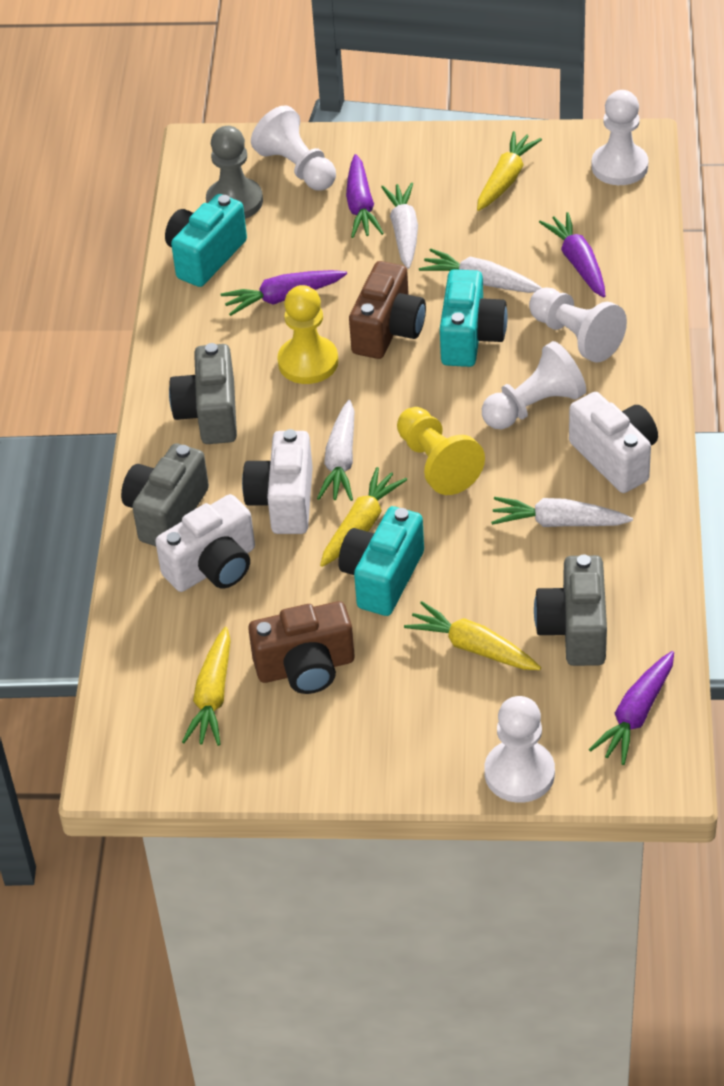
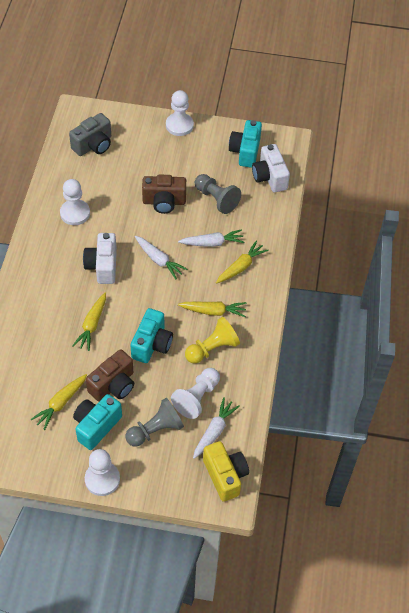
grey camera: [121,443,209,546] [169,343,237,444] [534,555,607,666] = 3 -> [69,113,111,156] = 1
grey pawn: [206,126,263,219] = 1 -> [125,398,184,447] [195,174,241,214] = 2
purple carrot: [221,270,347,316] [346,154,384,238] [539,212,605,297] [589,651,674,765] = 4 -> none = 0
white camera: [155,494,255,592] [242,429,313,534] [569,392,658,493] = 3 -> [83,233,117,284] [252,144,290,192] = 2
white carrot: [317,400,355,501] [381,183,418,269] [419,249,542,293] [491,497,633,527] = 4 -> [135,236,187,279] [178,229,244,247] [193,397,240,459] = 3
white pawn: [251,105,336,190] [482,341,586,430] [484,696,555,803] [529,287,627,363] [592,90,648,185] = 5 -> [60,179,90,225] [85,449,120,496] [166,90,194,136] [171,368,220,419] = 4
yellow camera: none = 0 -> [203,441,249,502] = 1
yellow pawn: [277,285,338,384] [397,407,485,495] = 2 -> [185,317,240,364] = 1

